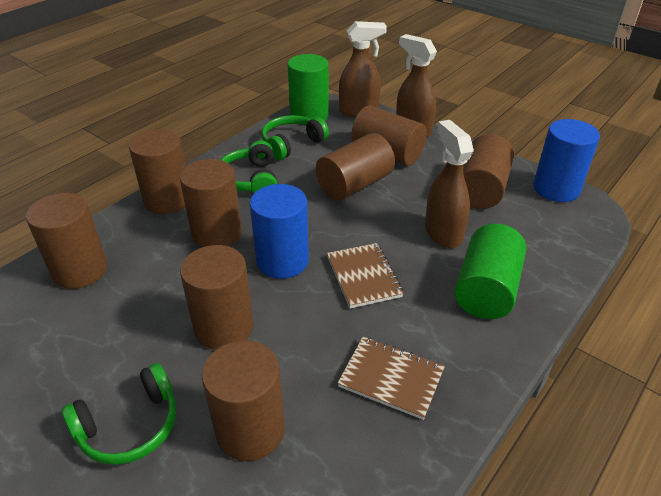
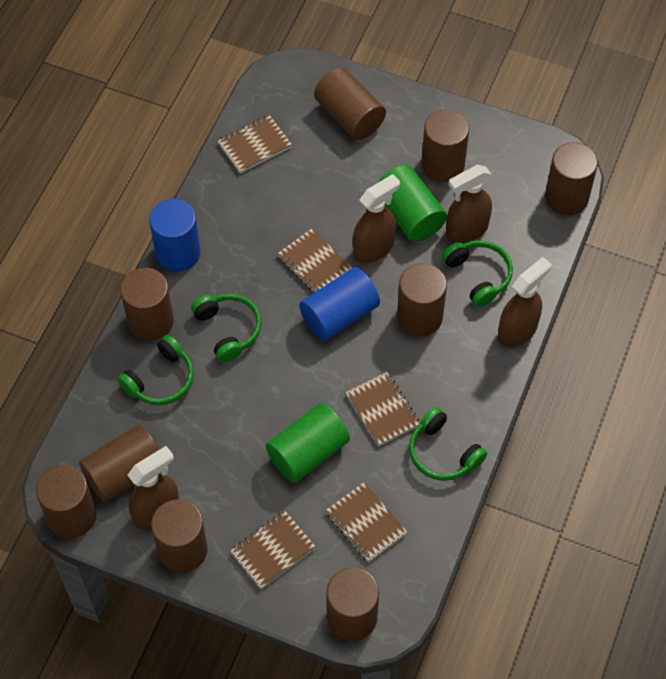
brown cylinder: [26,193,108,289] [129,129,186,214] [180,159,242,247] [180,245,254,350] [202,340,285,461] [316,133,395,201] [351,105,427,166] [463,134,514,209] = 8 -> [36,465,96,538] [79,424,159,502] [120,268,174,341] [151,499,208,573] [314,67,386,140] [326,568,379,641] [397,263,447,336] [421,109,469,182] [545,142,598,215] = 9
brown notebook: [327,243,404,309] [338,337,445,420] = 2 -> [218,115,292,174] [230,511,316,589] [277,229,352,293] [325,482,407,563] [346,372,420,446] = 5
brown spray bottle: [339,21,387,117] [396,34,437,137] [425,120,474,248] = 3 -> [128,446,179,530] [353,174,400,263] [446,165,492,243] [498,257,551,347] = 4
green headphones: [62,363,176,465] [221,140,277,193] [262,115,329,160] = 3 -> [117,335,194,405] [191,294,261,363] [409,407,487,481] [442,240,513,307] = 4

